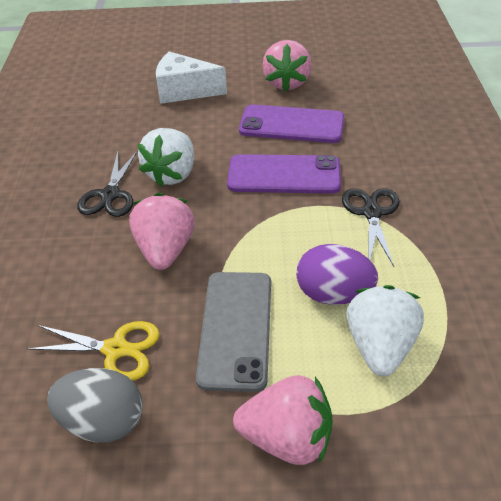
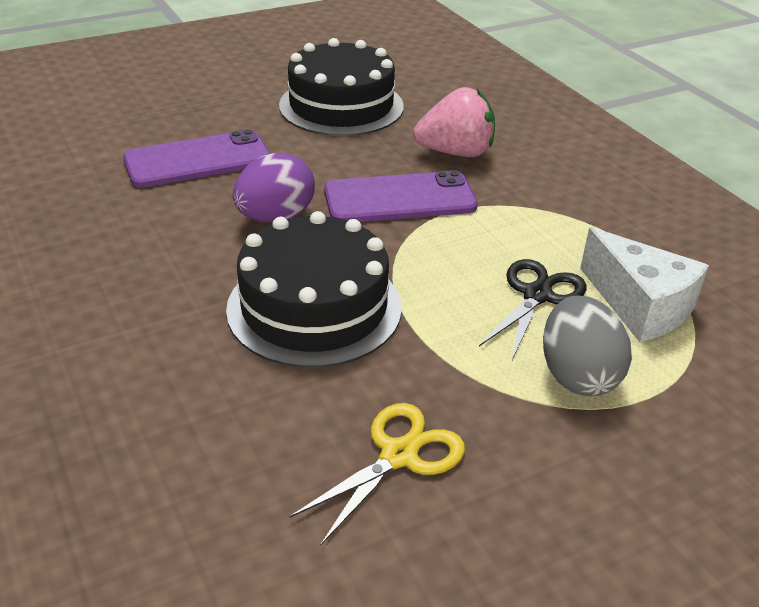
black cake: none = 0 -> [226,211,402,368] [279,38,404,136] = 2
black scissors: [77,150,138,217] [342,188,400,267] = 2 -> [479,259,586,360] = 1
grey phone: [196,272,271,392] = 1 -> none = 0
pink strawberry: [129,193,195,270] [233,375,333,465] [262,40,311,91] = 3 -> [413,87,495,157] = 1
white strawberry: [138,128,194,187] [346,285,424,376] = 2 -> none = 0

